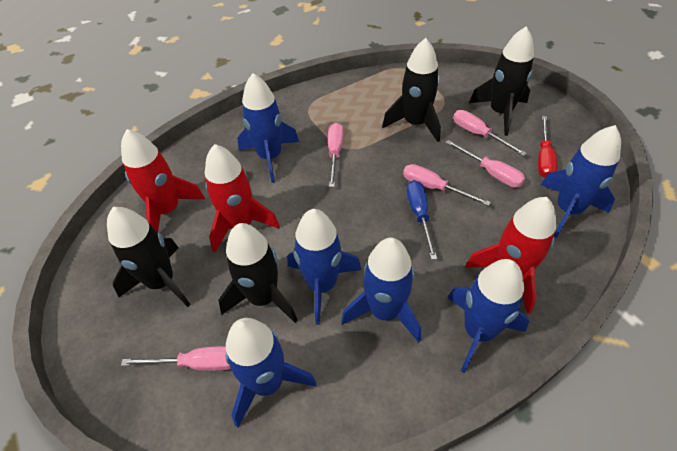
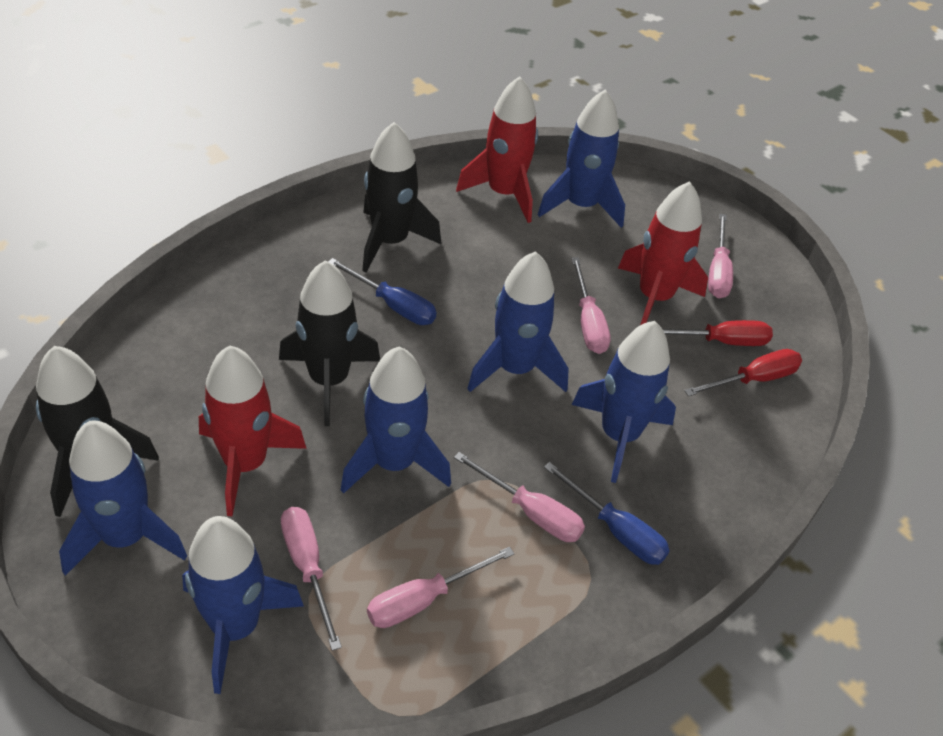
black rocket: [107,207,191,307] [218,223,298,323] [382,38,441,142] [469,26,534,136] = 4 -> [36,346,159,517] [279,260,380,426] [362,122,441,272] = 3
blue screwdriver: [407,180,437,260] = 1 -> [328,258,437,325] [544,462,670,565] = 2
red screwdriver: [538,116,557,178] = 1 -> [663,320,773,346] [684,349,802,396] = 2

